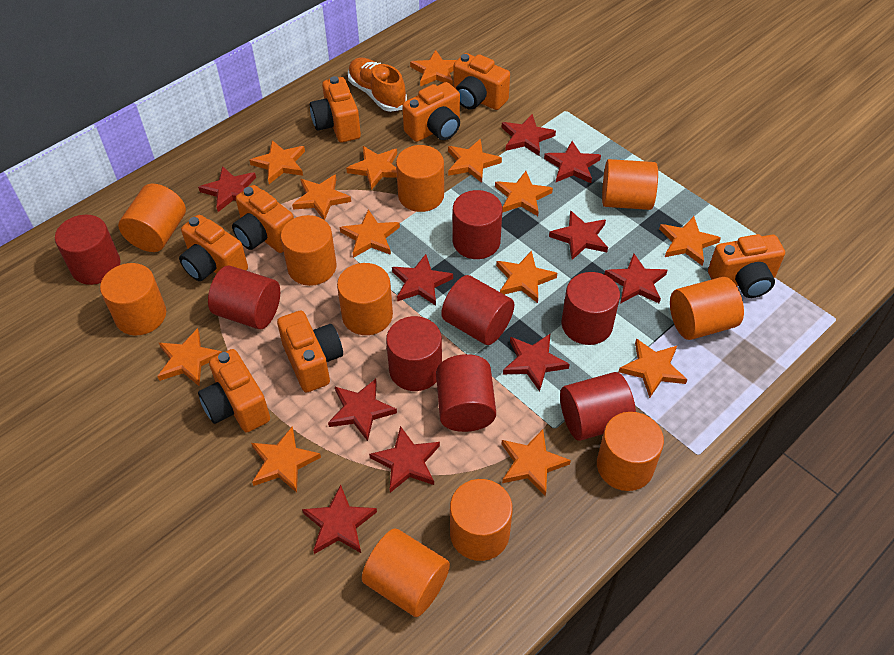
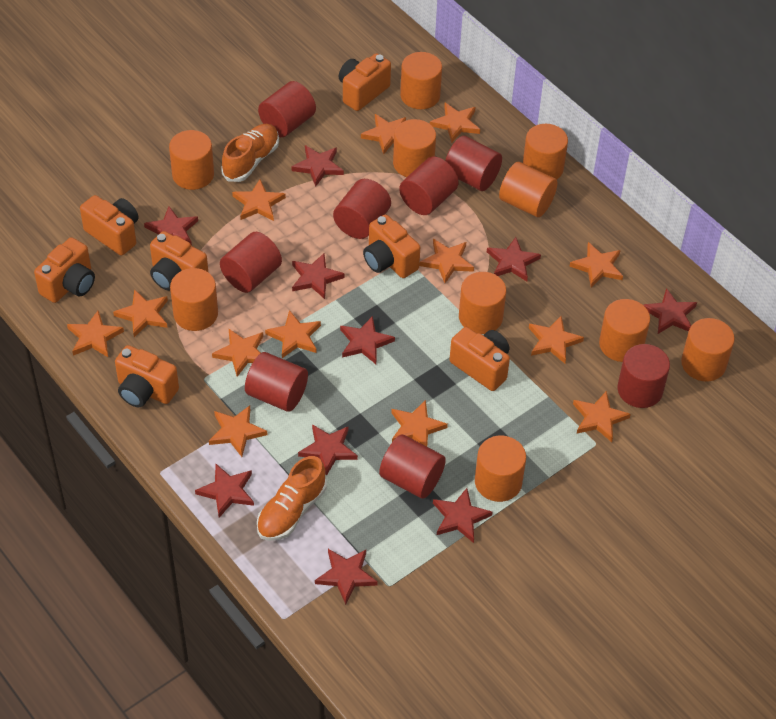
orange camera: [179,215,248,281] [198,349,270,432] [232,185,294,253] [277,310,343,392] [310,76,361,142] [402,82,460,142] [454,53,510,110] [708,234,785,298] = 8 -> [34,237,95,303] [80,195,139,256] [115,345,179,407] [150,231,208,290] [339,53,391,111] [363,214,420,278] [450,327,510,391] = 7
orange shoe: [348,58,407,112] = 1 -> [221,124,279,182] [257,456,327,541] = 2

